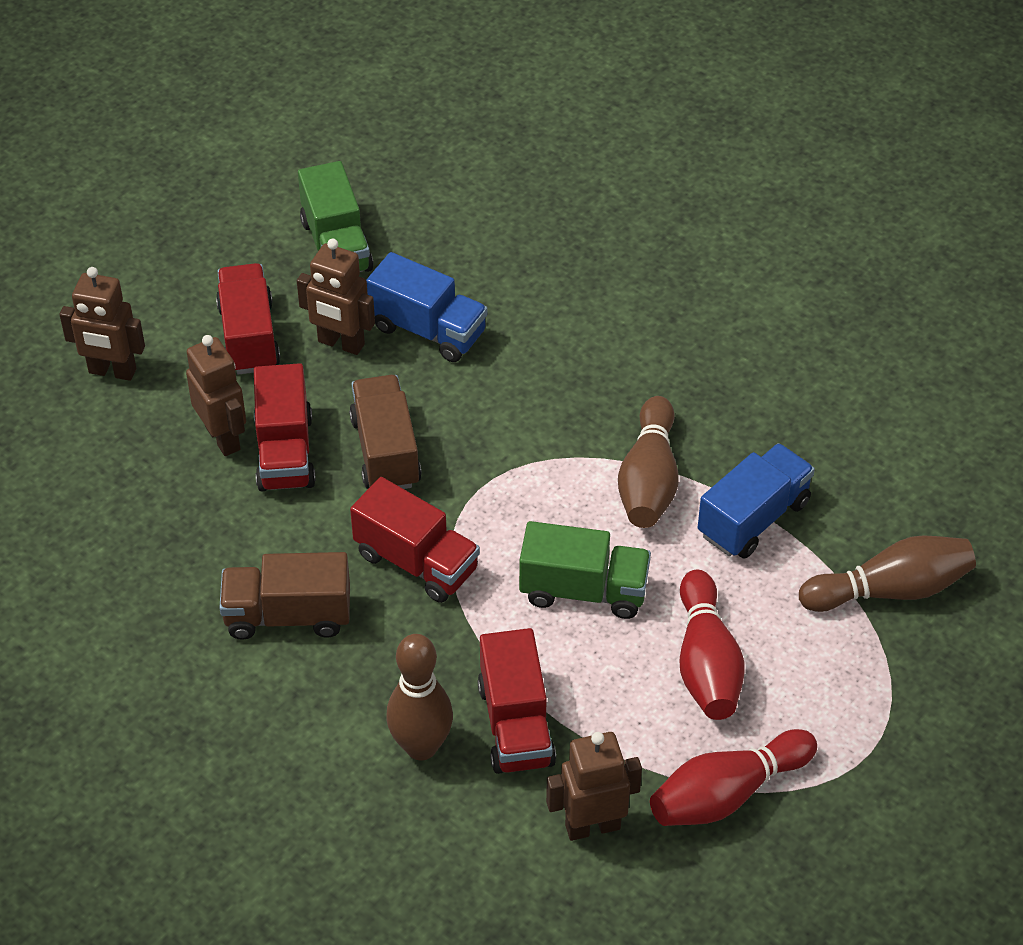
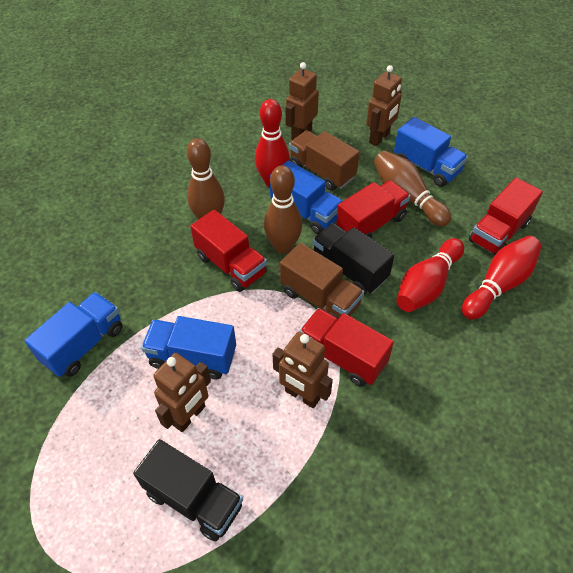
black truck: none = 0 -> [133,439,243,541] [313,223,395,294] = 2
blue truck: [366,252,488,362] [698,443,815,559] = 2 -> [24,292,123,377] [141,316,236,379] [270,161,342,234] [394,117,468,187] = 4
green truck: [298,161,373,272] [519,521,651,619] = 2 -> none = 0
red bowling pin: [650,729,817,826] [679,570,745,720] = 2 -> [255,99,290,187] [396,238,464,312] [462,236,542,320] = 3

